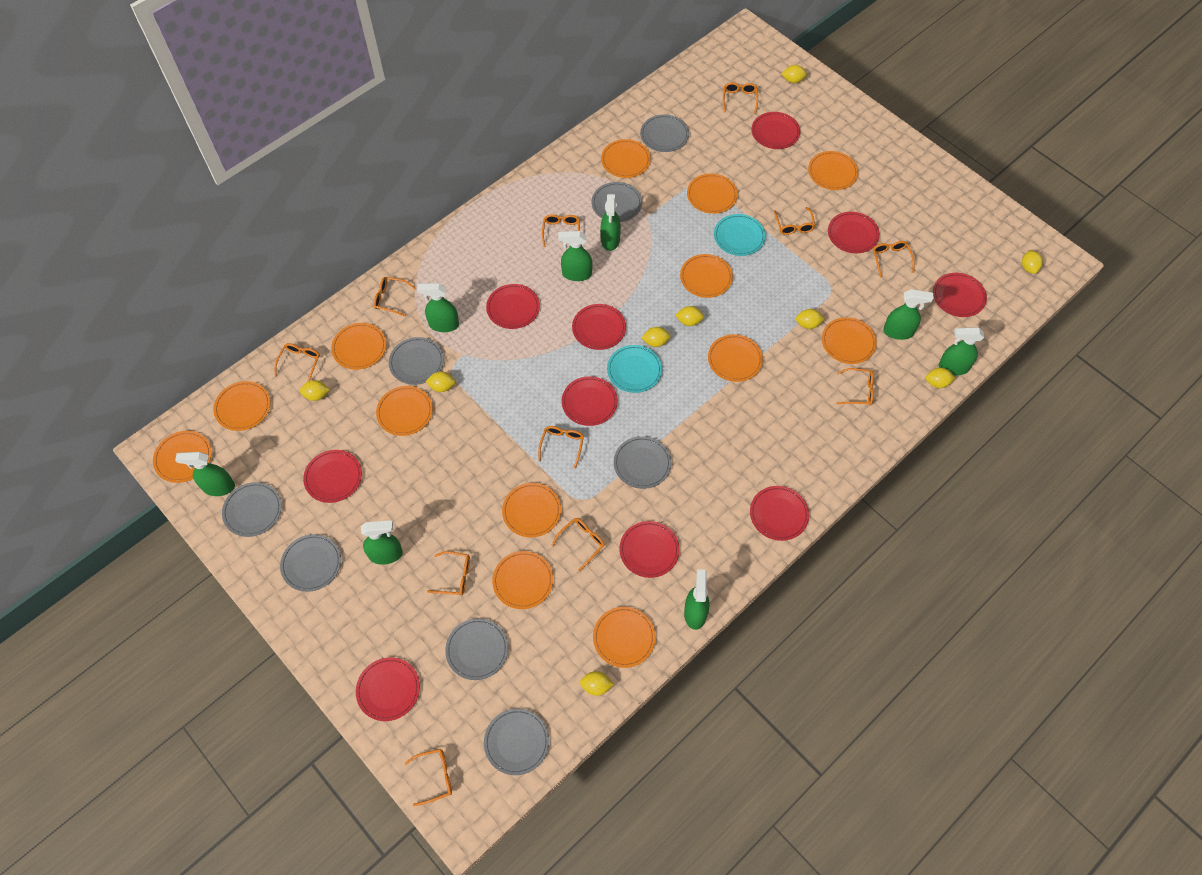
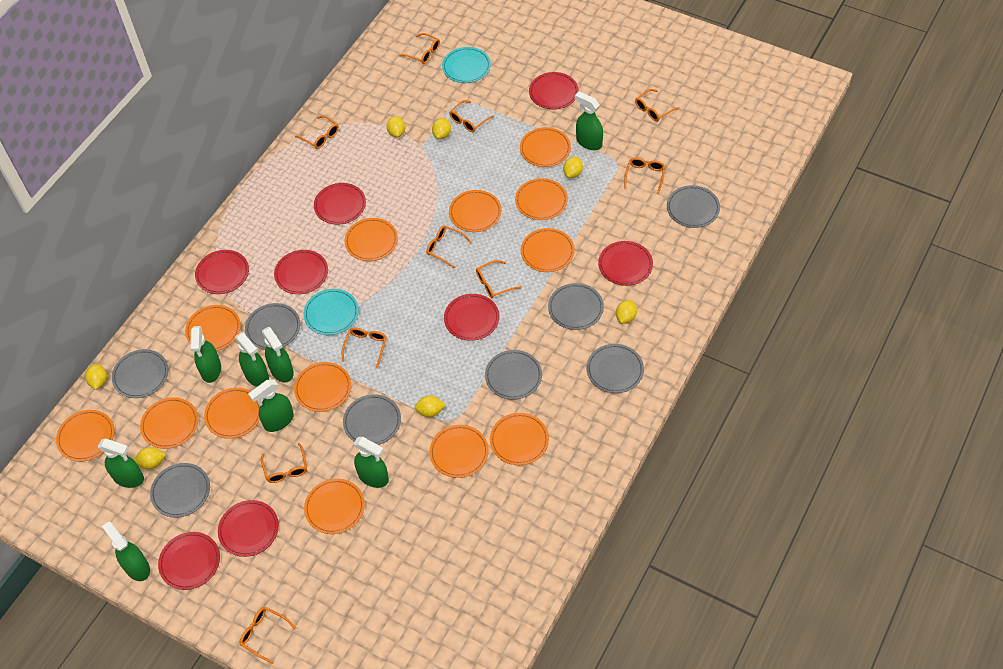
orange glasses: [274,343,320,382] [374,277,416,317] [405,749,452,806] [427,551,470,595] [538,426,584,469] [542,214,580,247] [551,518,605,571] [723,82,758,114] [774,207,815,235] [836,368,874,406] [873,241,915,278] = 11 -> [240,607,296,664] [261,443,307,483] [295,115,339,149] [342,327,387,368] [399,33,440,64] [426,226,472,269] [449,100,494,132] [476,260,522,298] [624,158,665,194] [635,89,680,122] = 10
red plate: [303,450,362,503] [356,657,420,721] [486,284,540,329] [562,376,618,426] [572,304,626,350] [619,521,680,578] [750,486,809,541] [751,112,800,149] [828,212,880,253] [933,273,987,317] = 10 -> [158,532,220,590] [195,250,249,294] [218,500,279,557] [274,250,328,294] [314,183,366,225] [444,294,499,341] [529,72,579,109] [598,241,653,286] = 8
yellow lemon: [300,380,330,401] [425,371,456,392] [580,671,614,696] [642,327,671,347] [675,306,704,326] [782,65,807,83] [796,309,825,329] [926,368,955,388] [1022,250,1043,274] = 9 -> [85,363,107,390] [134,447,166,469] [387,116,405,137] [414,396,445,417] [432,118,451,139] [563,157,583,178] [616,300,637,324] = 7

